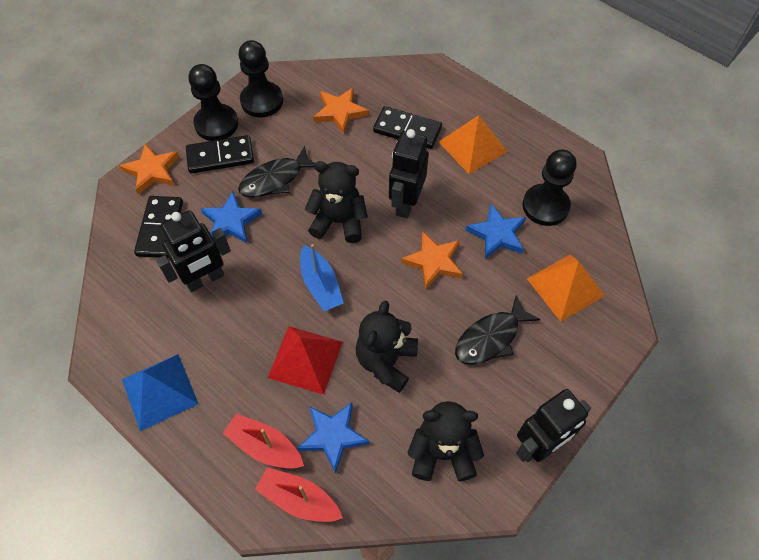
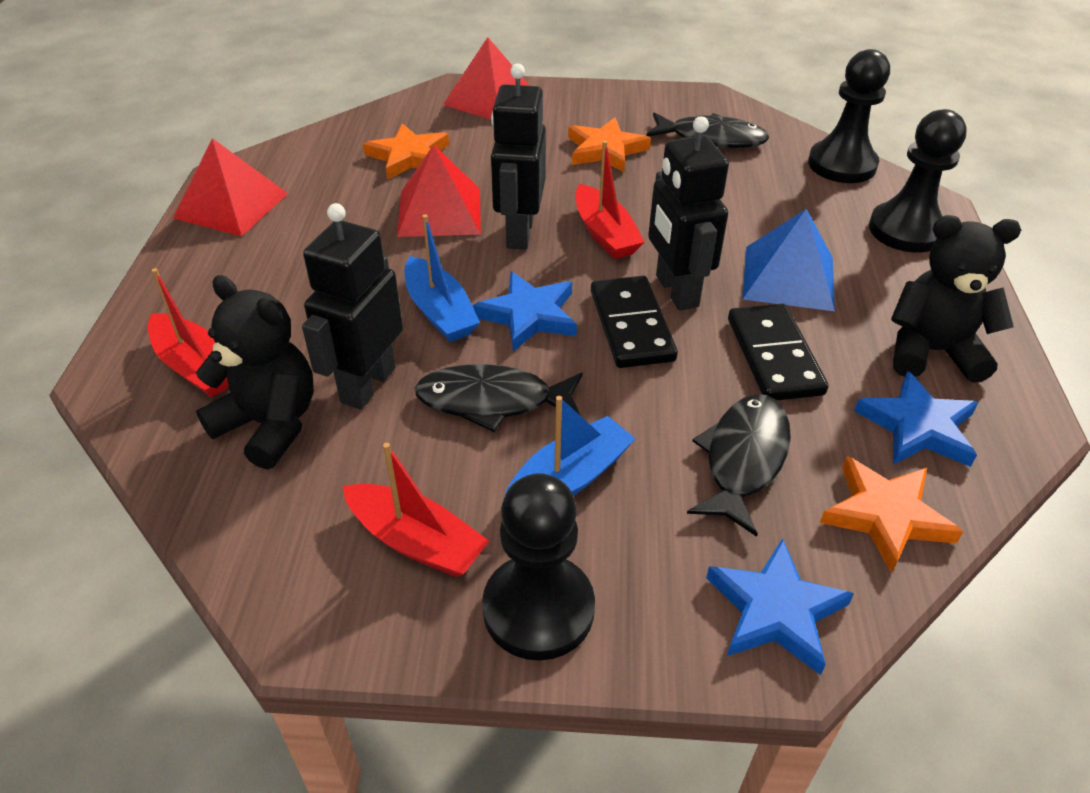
black domino: [134,196,183,258] [186,135,254,174] [373,106,442,149] = 3 -> [591,276,678,368] [728,303,829,400] = 2
black fish: [238,146,315,198] [455,295,541,365] = 2 -> [414,364,583,432] [646,113,769,148] [687,394,791,537] = 3
black teddy bear: [305,161,368,243] [356,301,418,393] [408,401,484,481] = 3 -> [196,275,314,469] [891,215,1021,383] = 2
blue boat: [300,244,344,311] = 1 -> [405,214,480,342] [505,396,636,496] = 2
orange pyramid: [439,115,508,174] [527,255,605,322] = 2 -> none = 0
red boat: [223,414,304,469] [255,467,343,522] = 2 -> [148,268,229,397] [343,443,489,577] [575,141,645,259] = 3
red pyramid: [268,326,343,395] = 1 -> [173,138,288,236] [397,145,481,237] [443,37,530,120] = 3

